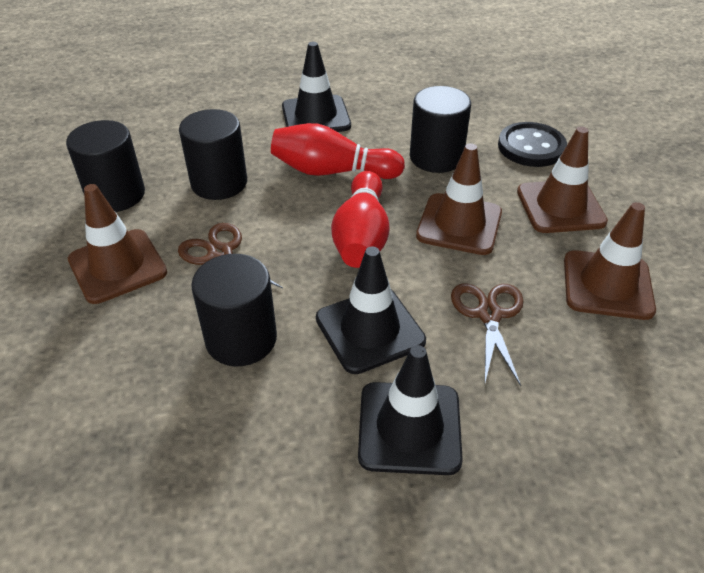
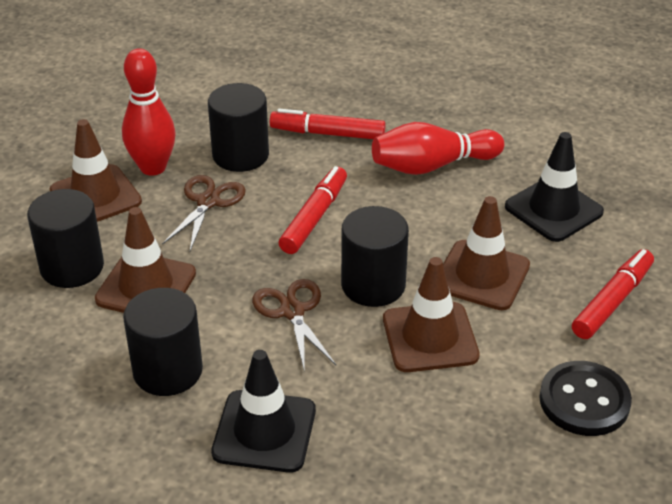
black traffic cone: [282,42,351,132] [316,246,426,374] [358,345,463,475] = 3 -> [211,350,316,473] [505,132,604,242] = 2
red marker: none = 0 -> [270,109,386,139] [279,166,347,254] [572,249,654,339] = 3

